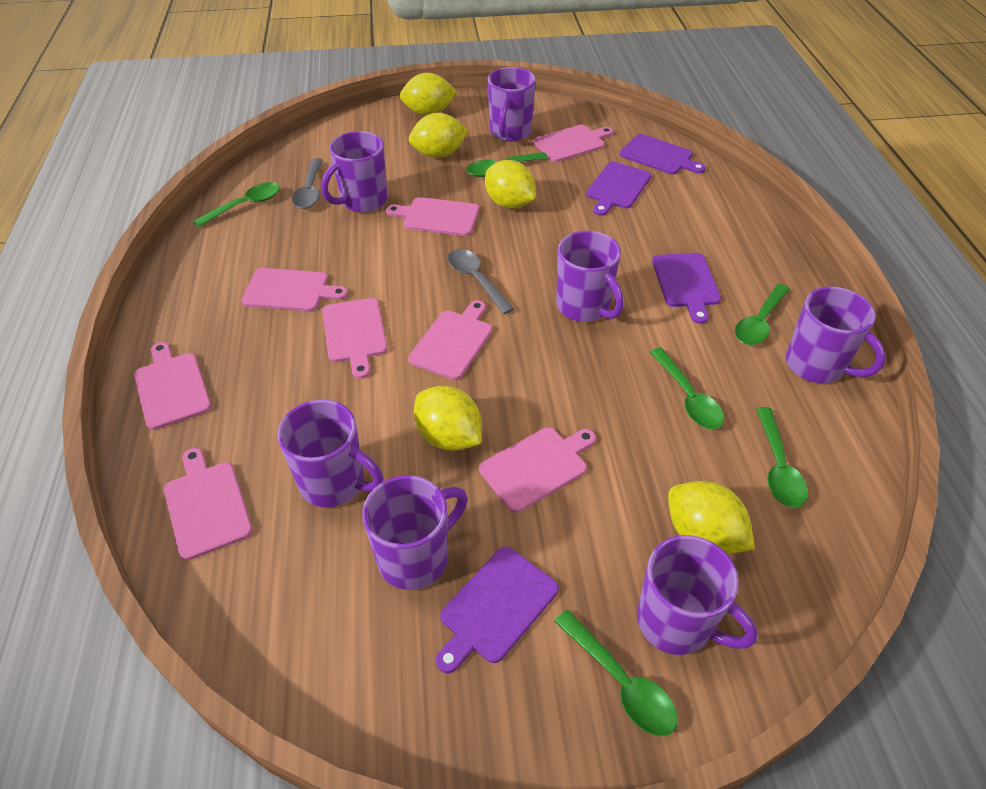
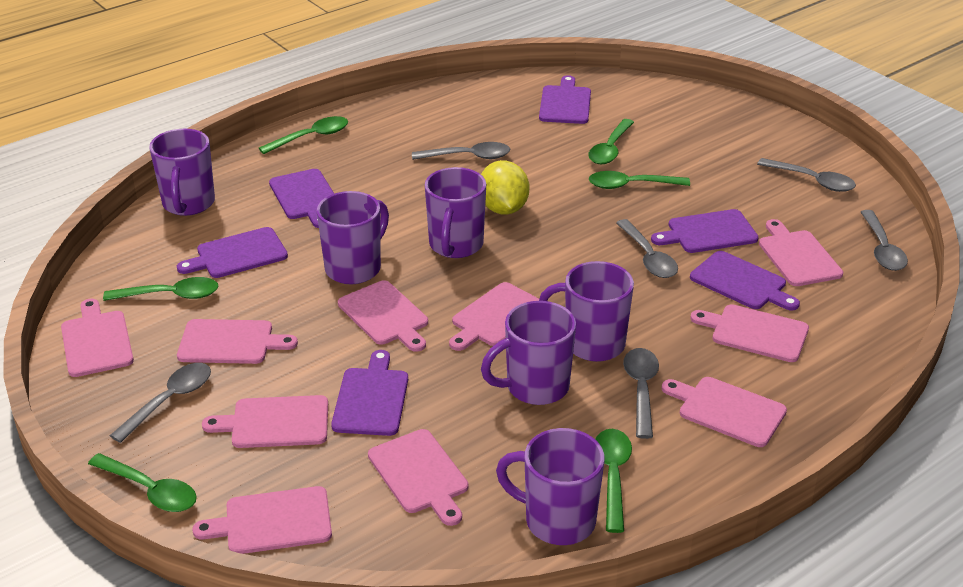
grey spoon: [292,158,323,209] [448,249,514,314] = 2 -> [110,363,211,443] [412,142,510,160] [616,219,678,278] [623,348,659,439] [757,158,856,192] [861,210,908,271] = 6
pink cutting board: [134,342,211,430] [164,448,253,560] [241,268,348,311] [322,298,387,379] [386,197,479,236] [408,300,492,380] [479,427,596,513] [533,125,613,162] = 8 -> [61,299,134,377] [177,319,298,364] [192,486,332,554] [202,395,328,448] [338,280,428,352] [368,429,468,526] [449,282,539,351] [662,377,787,447] [690,304,809,362] [759,219,843,286] = 10
purple cutting board: [436,547,559,673] [586,162,651,216] [620,134,706,174] [652,253,721,324] = 4 -> [177,227,288,278] [269,169,334,228] [331,350,408,436] [539,75,591,124] [651,209,759,253] [690,251,800,311] = 6
purple mug: [277,399,384,507] [321,131,388,212] [362,475,468,590] [488,67,536,142] [556,231,624,322] [637,535,758,655] [786,287,886,383] = 7 -> [149,129,215,216] [317,191,389,284] [425,167,486,258] [481,301,576,405] [496,428,605,545] [539,261,634,362] = 6
yellow lemon: [400,73,457,115] [409,113,469,158] [414,386,482,451] [485,160,535,209] [668,481,755,554] = 5 -> [481,160,529,215] = 1

